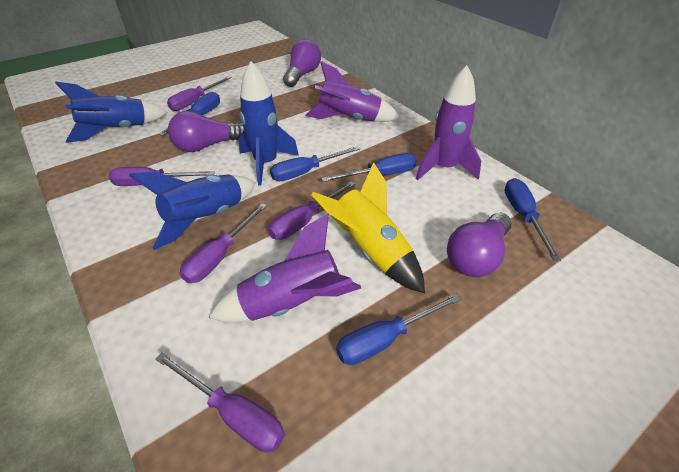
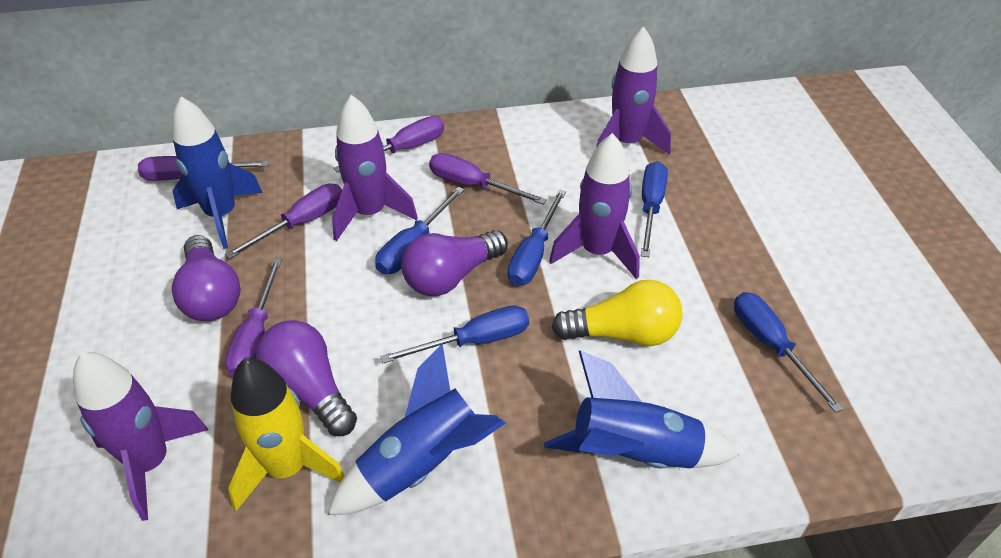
purple rocket: [208,213,361,322] [305,61,400,122] [416,65,481,180] = 3 -> [73,352,208,521] [332,95,418,241] [549,133,640,279] [596,26,671,155] = 4
yellow light bulb: none = 0 -> [552,280,682,346] = 1

